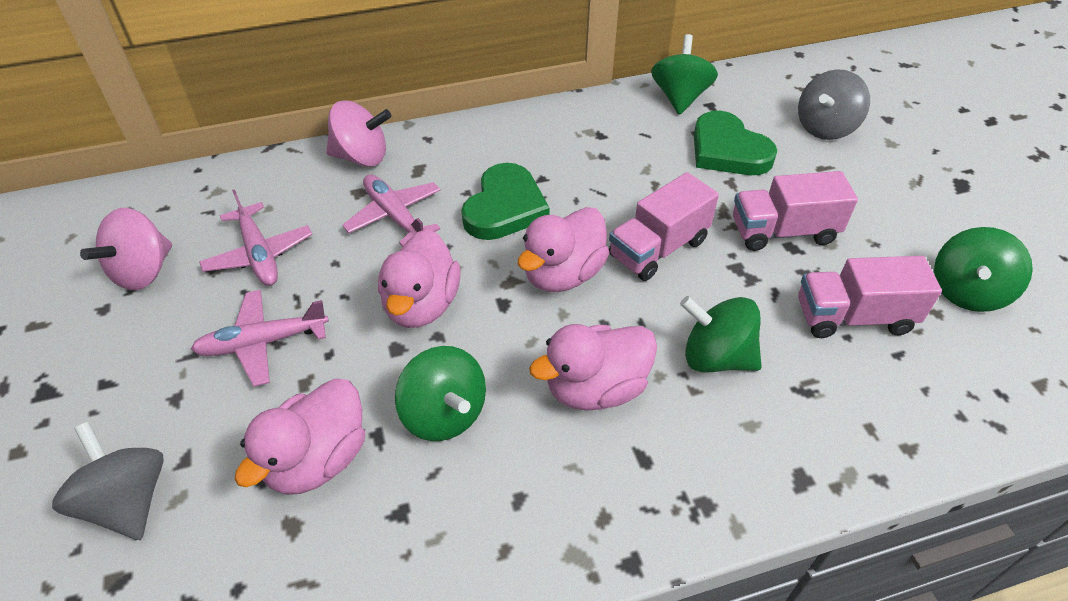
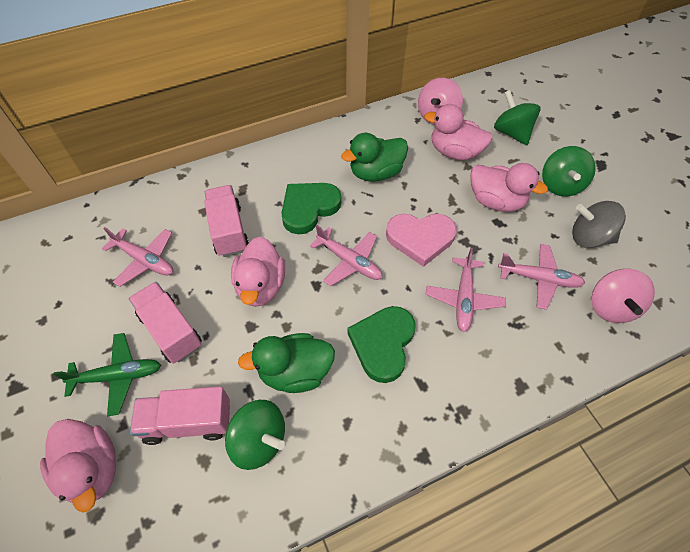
green duck: none = 0 -> [238,333,335,393] [341,133,408,182] = 2
green plane: none = 0 -> [54,333,161,416] = 1
green spinning top: [395,346,486,441] [651,34,718,115] [680,296,762,373] [934,227,1033,312] = 4 -> [225,400,285,470] [494,90,540,145] [542,146,596,197] = 3
grey spinning top: [52,422,164,540] [798,69,870,140] = 2 -> [572,201,626,248] = 1
pink heart: none = 0 -> [386,214,457,267] = 1
pink plane: [191,290,329,387] [199,189,313,286] [342,174,441,247] = 3 -> [102,227,173,287] [310,225,382,286] [426,248,506,332] [498,244,585,310] = 4

